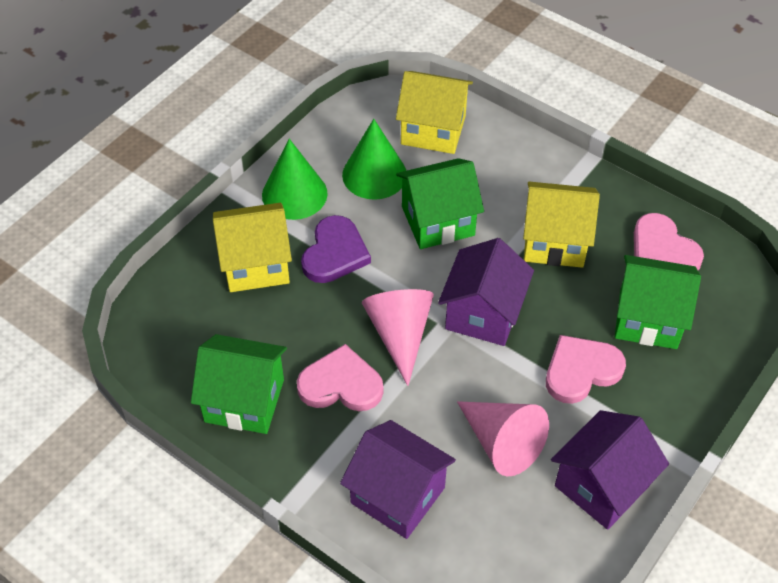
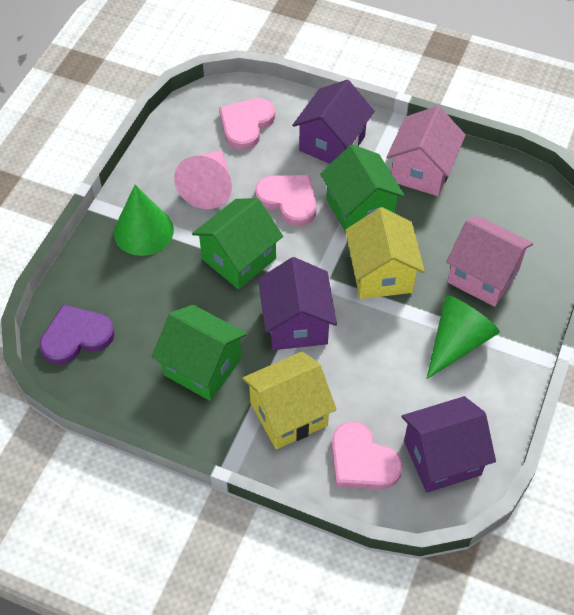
pink cone: [362,289,434,386] [457,401,549,476] = 2 -> [174,150,232,209] = 1
pink house: none = 0 -> [387,106,466,196] [446,216,533,307] = 2
yellow house: [213,203,292,292] [396,71,473,154] [523,182,600,268] = 3 -> [242,352,337,449] [345,207,425,299] = 2

